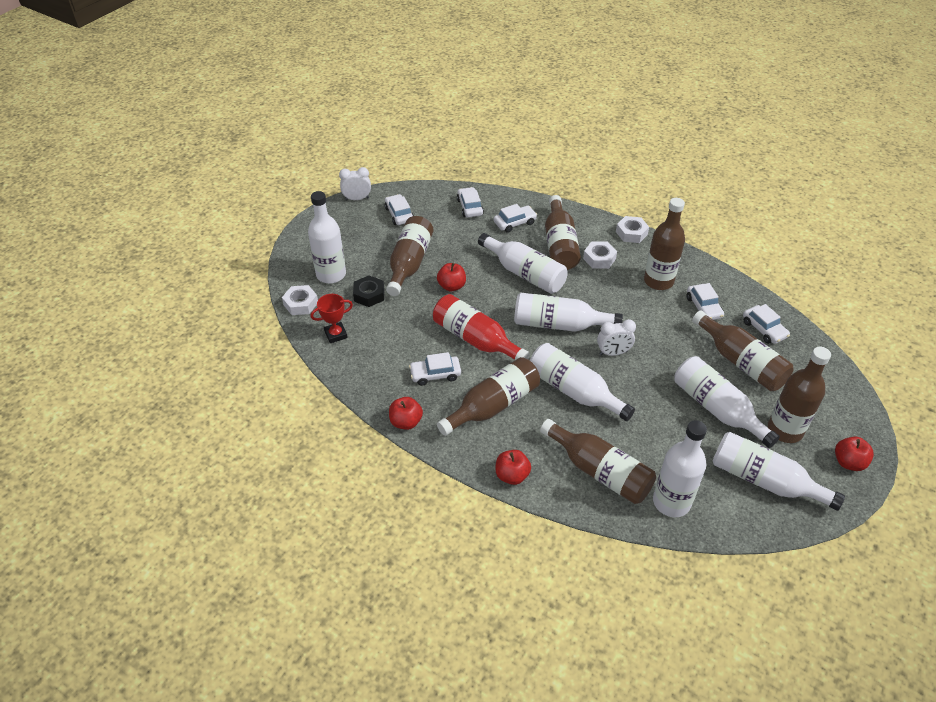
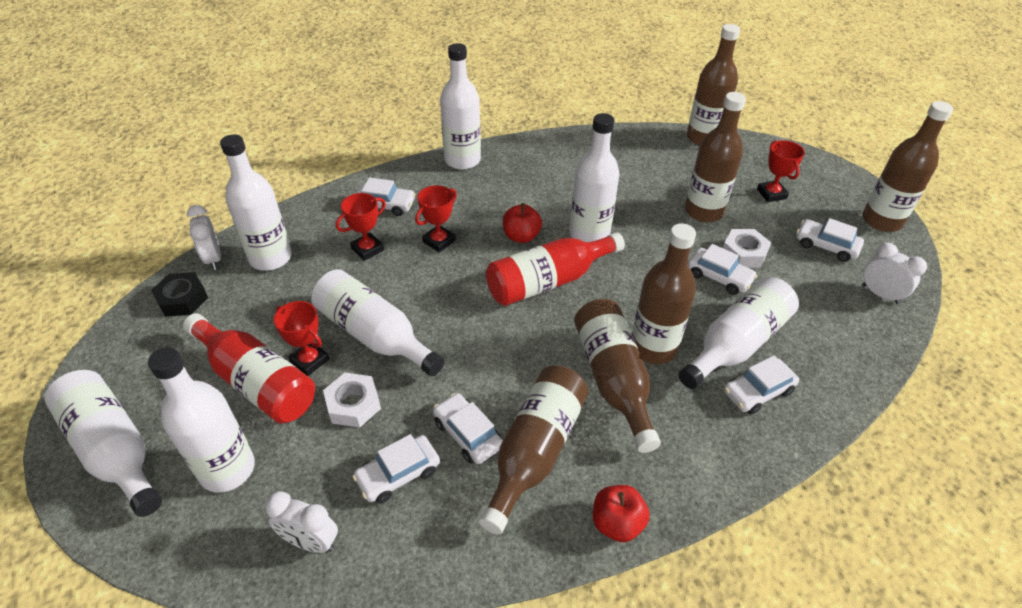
brown bottle: [386,216,433,296] [437,357,540,436] [540,419,656,504] [545,195,581,270] [644,198,685,290] [692,310,793,391] [768,347,831,443] = 7 -> [479,366,588,534] [574,299,661,453] [632,223,696,364] [685,92,746,222] [687,24,740,146] [862,101,953,232] = 6
red apple: [389,397,423,430] [437,263,466,291] [495,450,531,485] [835,437,874,471] = 4 -> [503,203,542,243] [593,485,650,542] = 2
red bottle: [433,294,530,360] = 1 -> [183,313,315,423] [486,232,625,306] = 2
red trophy: [311,294,353,343] = 1 -> [273,301,329,376] [336,193,386,261] [415,185,457,253] [757,140,805,202] = 4
white clock: [339,167,371,201] [597,319,636,356] = 2 -> [187,205,221,270] [265,492,338,553] [862,242,927,304] = 3
white nut: [282,285,318,315] [583,241,617,269] [616,216,649,243] = 3 -> [323,373,381,428] [723,229,771,268] = 2

